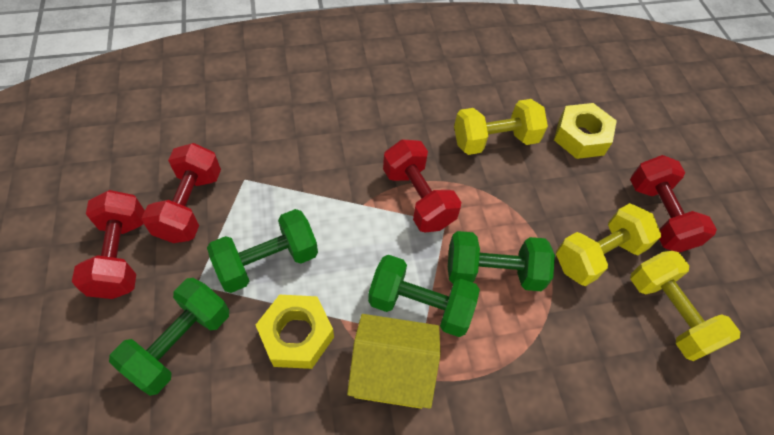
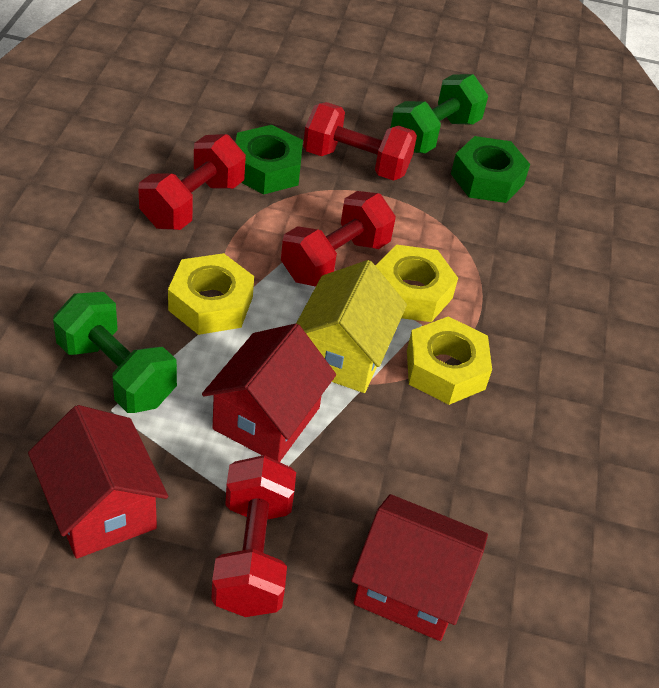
green dumbbell: [109,278,229,396] [207,209,318,293] [368,255,480,337] [448,231,555,291] = 4 -> [53,292,177,413] [390,74,488,153] = 2
green nut: none = 0 -> [235,125,303,194] [451,136,530,203] = 2
red house: none = 0 -> [28,405,168,559] [202,323,336,462] [351,494,488,641] = 3
yellow dumbbell: [454,99,548,155] [556,203,661,286] [630,251,740,361] = 3 -> none = 0
yellow nut: [256,295,334,369] [554,103,617,159] = 2 -> [168,253,254,335] [376,245,458,322] [407,316,492,405] = 3

